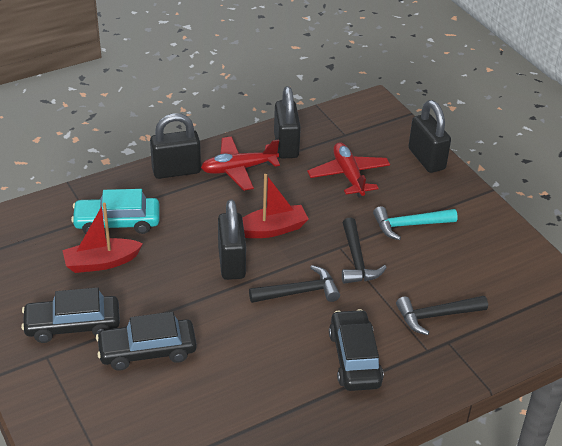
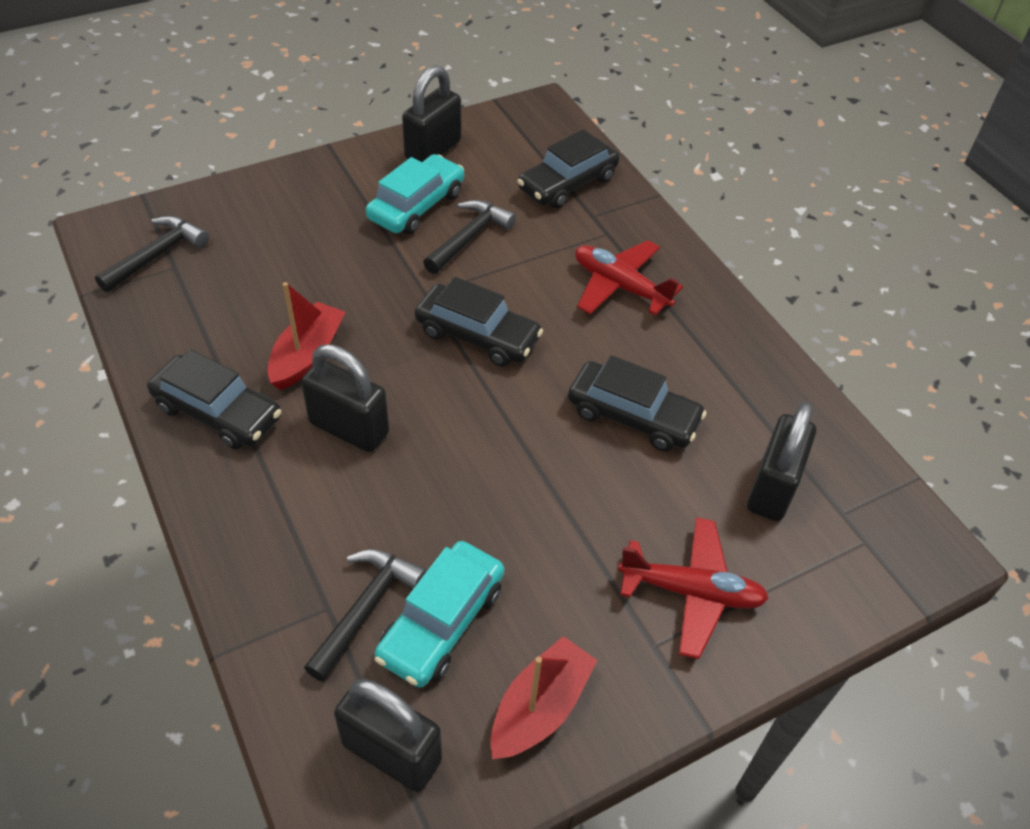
black car: [21,288,120,343] [96,312,197,371] [329,309,384,391] = 3 -> [147,349,281,449] [415,277,543,367] [517,129,620,208] [568,355,707,451] = 4
turquoise car: [71,189,160,234] = 1 -> [366,154,464,234] [374,541,504,688] = 2
turquoise hammer: [373,206,458,240] = 1 -> none = 0

